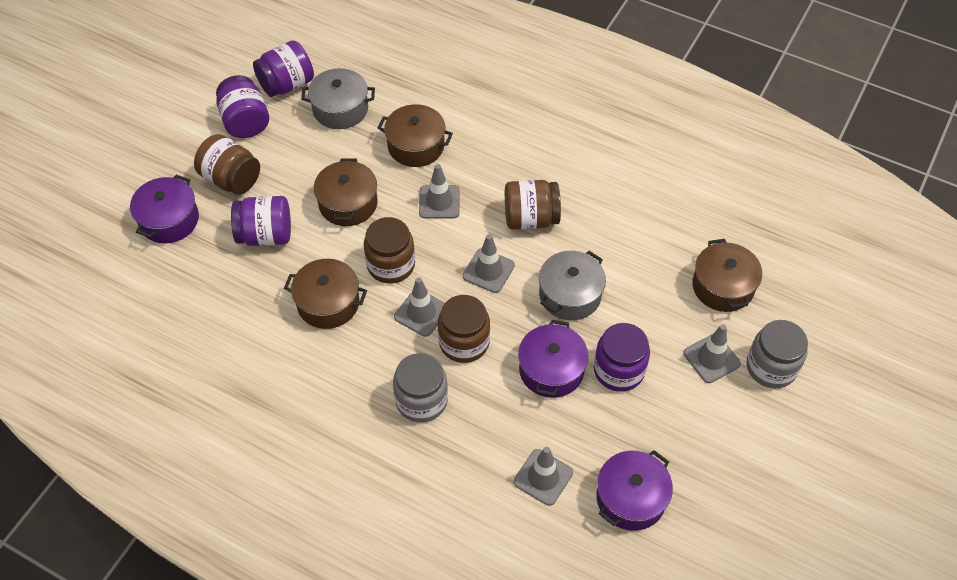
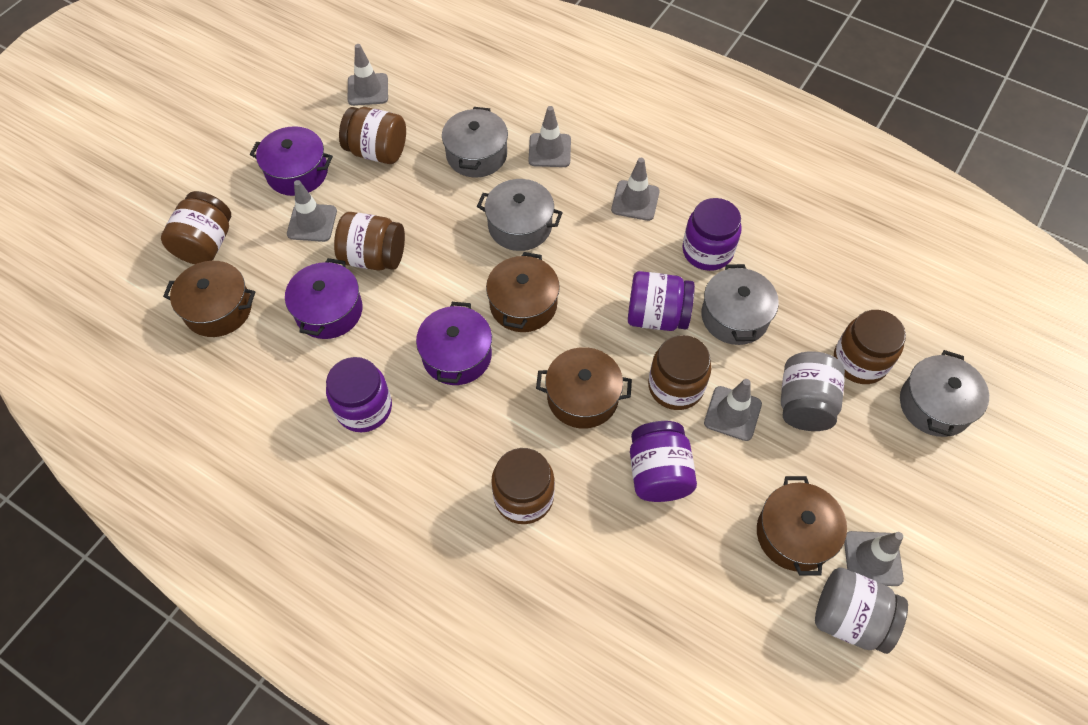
brown jar: [194,134,260,195] [364,217,415,284] [438,295,490,363] [505,180,561,230] = 4 -> [161,191,231,264] [334,212,405,271] [339,107,406,164] [491,448,555,524] [648,335,711,410] [834,310,906,384] = 6
grey pot: [301,68,375,129] [539,251,606,320] = 2 -> [442,107,508,178] [477,179,563,251] [701,264,779,345] [900,350,989,437] = 4
grey traffic cone: [394,277,445,337] [419,164,460,218] [463,234,515,293] [514,447,573,506] [683,324,741,383] = 5 -> [287,180,337,242] [348,44,388,106] [528,106,571,167] [611,158,660,221] [704,379,762,441] [844,531,904,586] = 6

